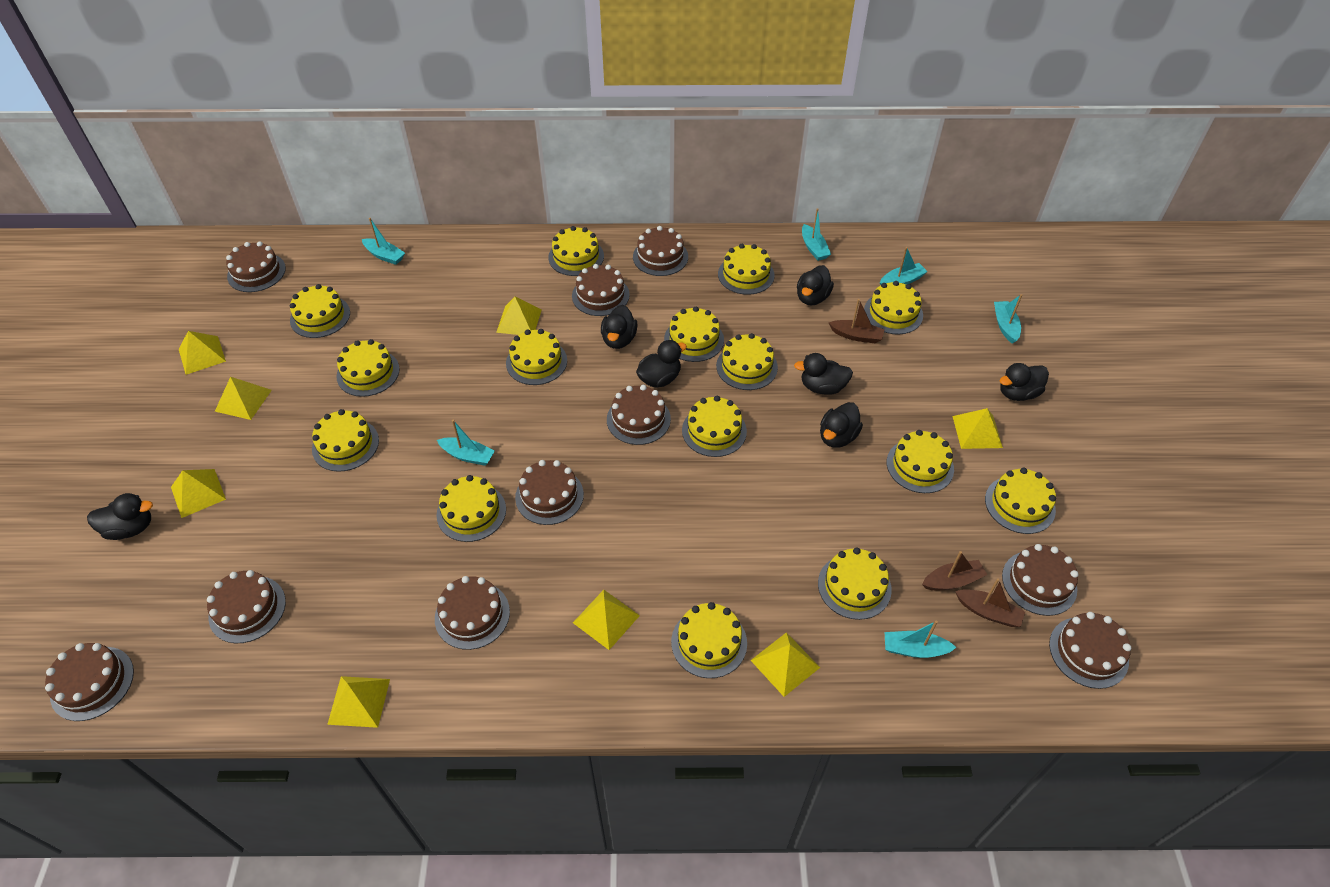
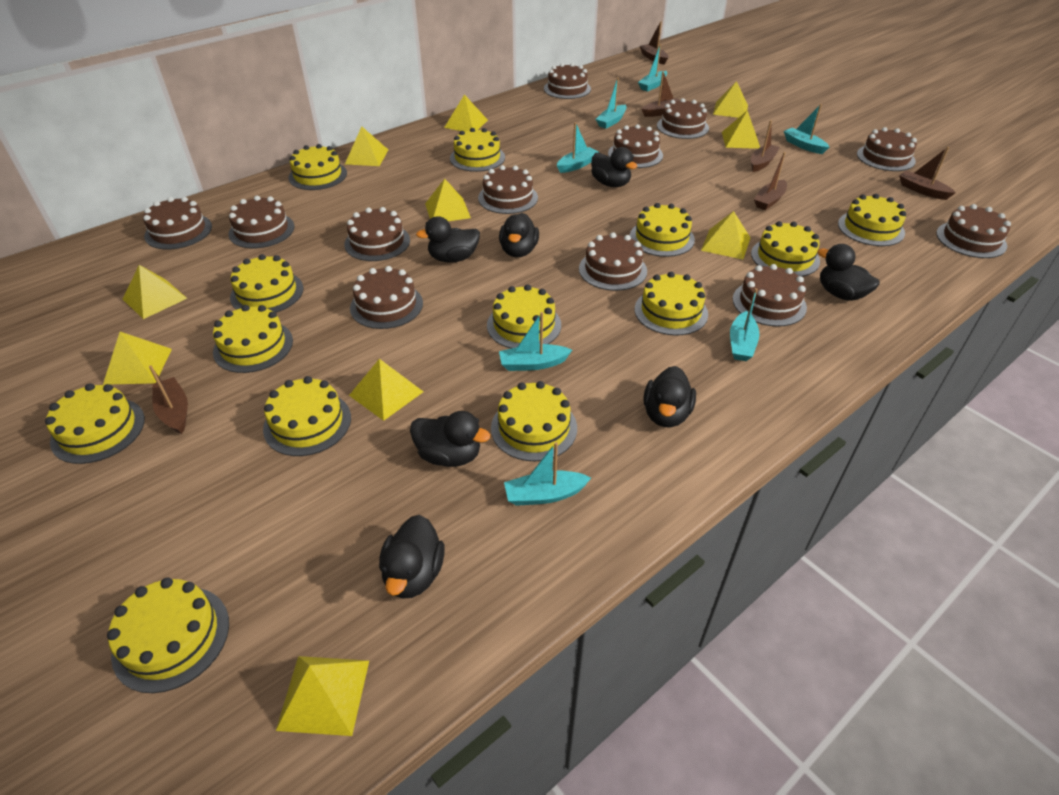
brown boat: [829,299,885,343] [922,551,987,590] [955,578,1025,627] = 3 -> [149,365,188,434] [640,21,668,65] [642,71,680,117] [751,120,780,172] [754,152,787,210] [899,147,956,200] = 6
brown cake: [45,643,134,721] [207,570,286,643] [226,241,286,292] [435,576,510,650] [515,460,584,525] [572,264,630,316] [607,385,671,445] [633,226,688,276] [1002,544,1079,616] [1049,612,1131,689] = 10 -> [143,197,212,249] [228,196,294,248] [344,207,410,261] [350,266,423,329] [478,165,538,214] [544,63,591,99] [579,232,647,291] [608,124,663,168] [657,98,709,139] [733,264,807,327] [857,127,917,171] [936,204,1011,258] = 12
turquoise boat: [362,218,405,265] [437,420,495,466] [802,208,831,261] [880,247,928,285] [885,621,957,658] [994,294,1022,344] = 6 -> [499,312,572,371] [504,442,591,506] [557,122,599,173] [596,77,627,129] [638,44,667,92] [730,288,760,361] [784,104,829,154] = 7
yellow cake: [290,284,350,338] [312,409,379,472] [336,339,400,397] [436,475,506,542] [506,329,567,385] [548,226,604,276] [664,307,724,362] [671,602,747,678] [682,396,747,457] [716,333,778,390] [718,244,775,295] [818,547,892,620] [864,281,923,334] [887,430,954,493] [985,468,1056,534] = 15 -> [45,383,145,464] [107,578,229,693] [213,305,293,373] [230,254,304,313] [263,376,351,456] [288,144,347,190] [450,128,505,172] [487,284,561,348] [491,381,577,461] [630,203,695,257] [635,272,708,336] [751,221,820,277] [838,194,906,246] = 13
yellow pyramid: [171,469,226,518] [179,331,226,375] [215,377,272,420] [327,676,390,728] [496,297,542,335] [573,590,640,650] [751,632,820,697] [953,408,1003,449] = 8 -> [103,332,172,385] [123,265,187,319] [276,656,369,736] [345,127,388,166] [349,359,423,421] [425,179,471,221] [444,94,488,132] [701,211,750,259] [713,81,748,118] [722,110,760,149] = 10

